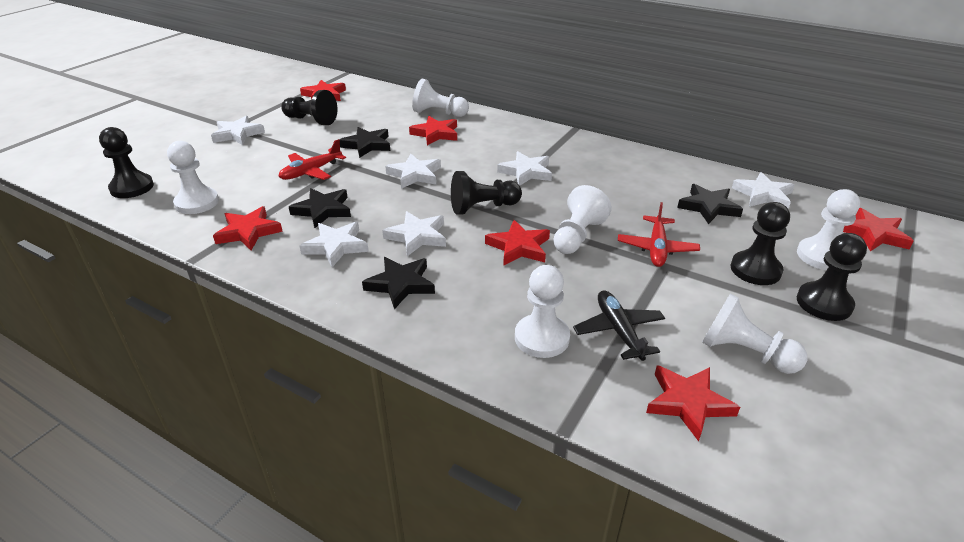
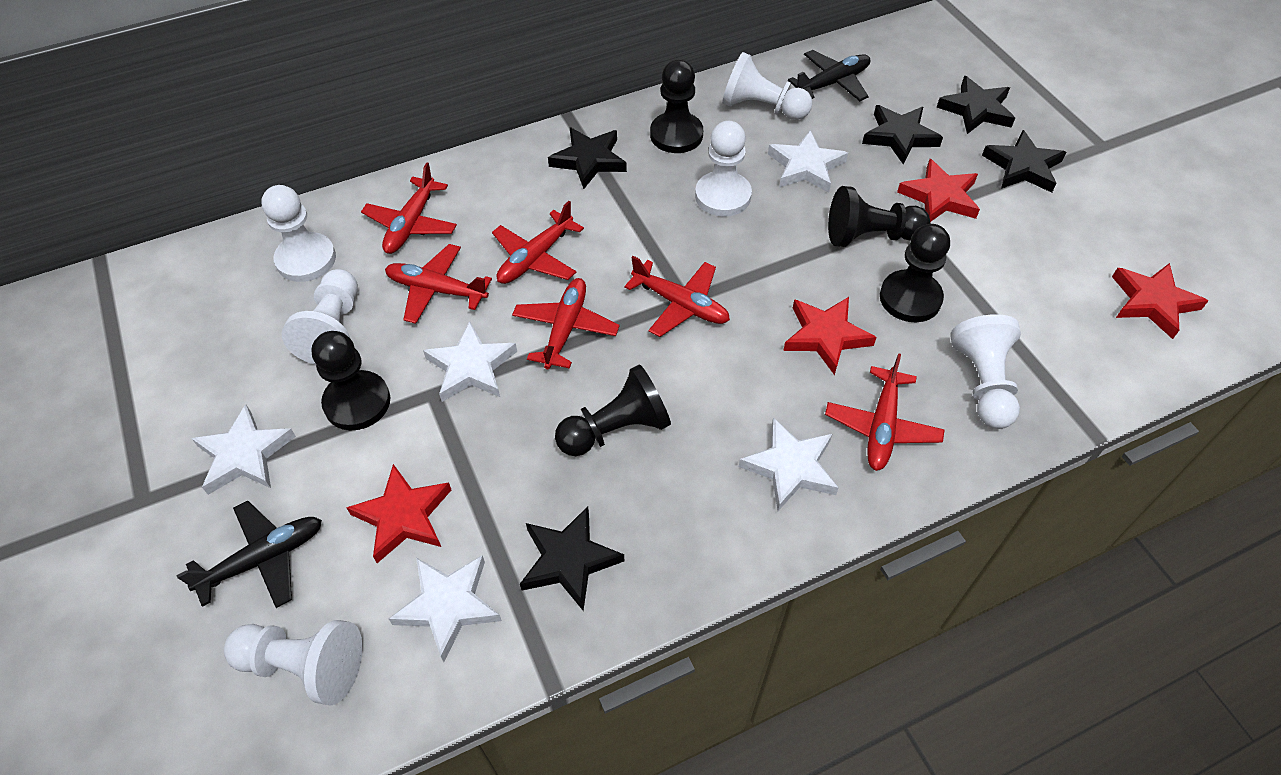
black plane: [573,290,665,361] = 1 -> [176,501,322,608] [788,50,870,101] = 2
black star: [289,188,351,228] [339,127,390,158] [362,257,435,309] [677,184,743,224] = 4 -> [520,506,624,611] [548,127,627,189] [862,105,943,164] [937,76,1015,134] [982,130,1066,193] = 5
red plane: [278,139,346,180] [618,202,700,267] = 2 -> [361,162,457,254] [385,244,492,324] [492,201,584,284] [512,278,620,369] [624,256,730,337] [825,353,945,471] = 6
red star: [213,206,283,250] [300,80,346,101] [409,116,457,145] [485,220,550,266] [646,365,740,441] [843,208,914,251] = 6 -> [346,464,451,563] [783,297,876,375] [897,159,980,222] [1112,263,1208,339] = 4
white star: [211,116,265,145] [299,222,369,267] [382,211,446,256] [385,153,441,189] [497,151,552,185] [732,172,795,209] = 6 -> [191,404,296,495] [389,555,502,662] [423,321,517,402] [739,417,839,511] [768,130,848,193] = 5

